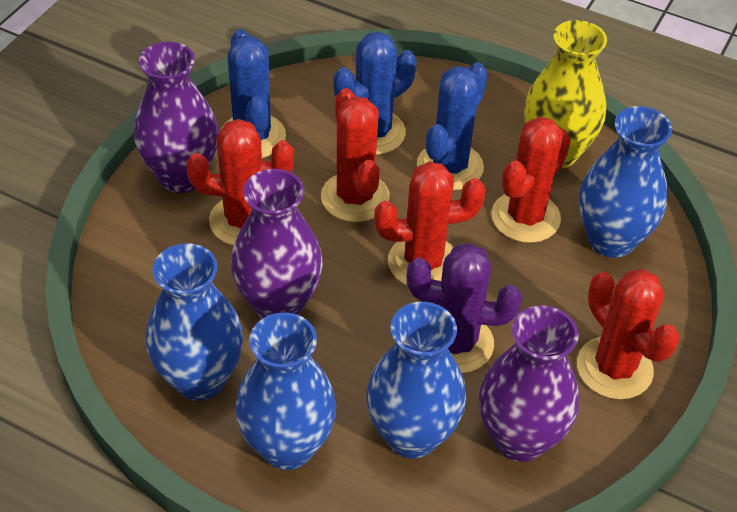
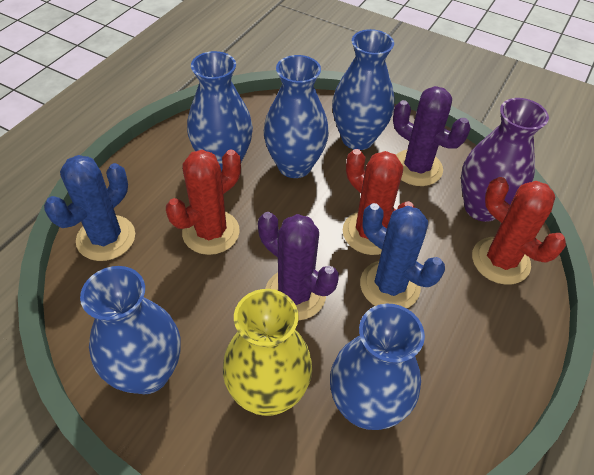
blue cactus: [221,29,286,158] [334,32,417,155] [417,63,488,190] = 3 -> [44,155,135,261] [360,203,445,308] = 2
blue vase: [146,243,243,401] [235,312,336,470] [366,302,466,458] [579,106,672,258] = 4 -> [80,266,180,394] [187,51,253,172] [264,55,329,178] [330,304,425,430] [332,29,394,150] = 5
purple cactus: [406,243,522,373] = 1 -> [258,212,339,321] [393,86,471,186] = 2
purple vase: [134,41,219,193] [231,169,323,319] [479,305,579,462] = 3 -> [461,98,549,222] = 1
red cactus: [186,119,294,246] [321,88,390,222] [374,161,486,285] [491,117,571,243] [577,269,680,400] = 5 -> [166,149,241,255] [343,149,415,255] [472,177,566,285] = 3

